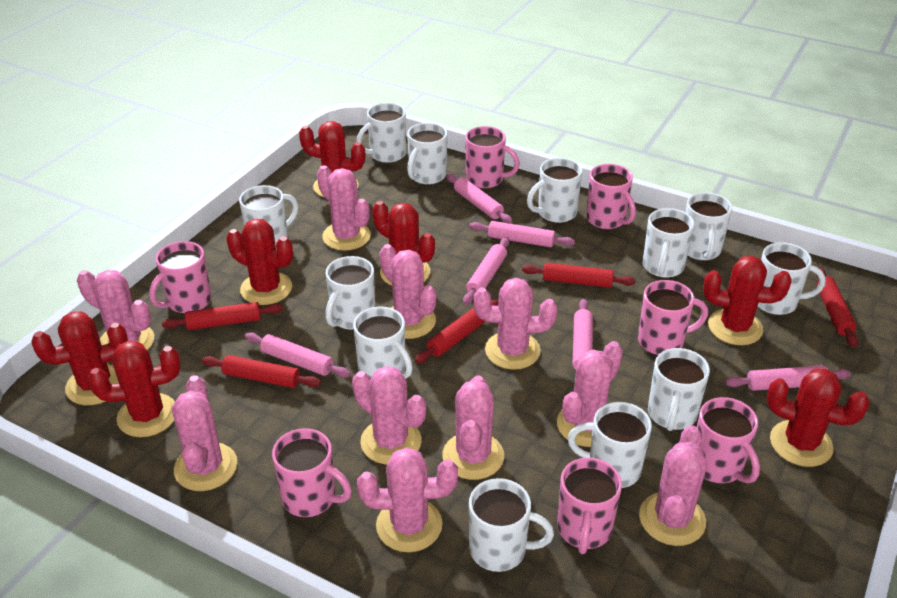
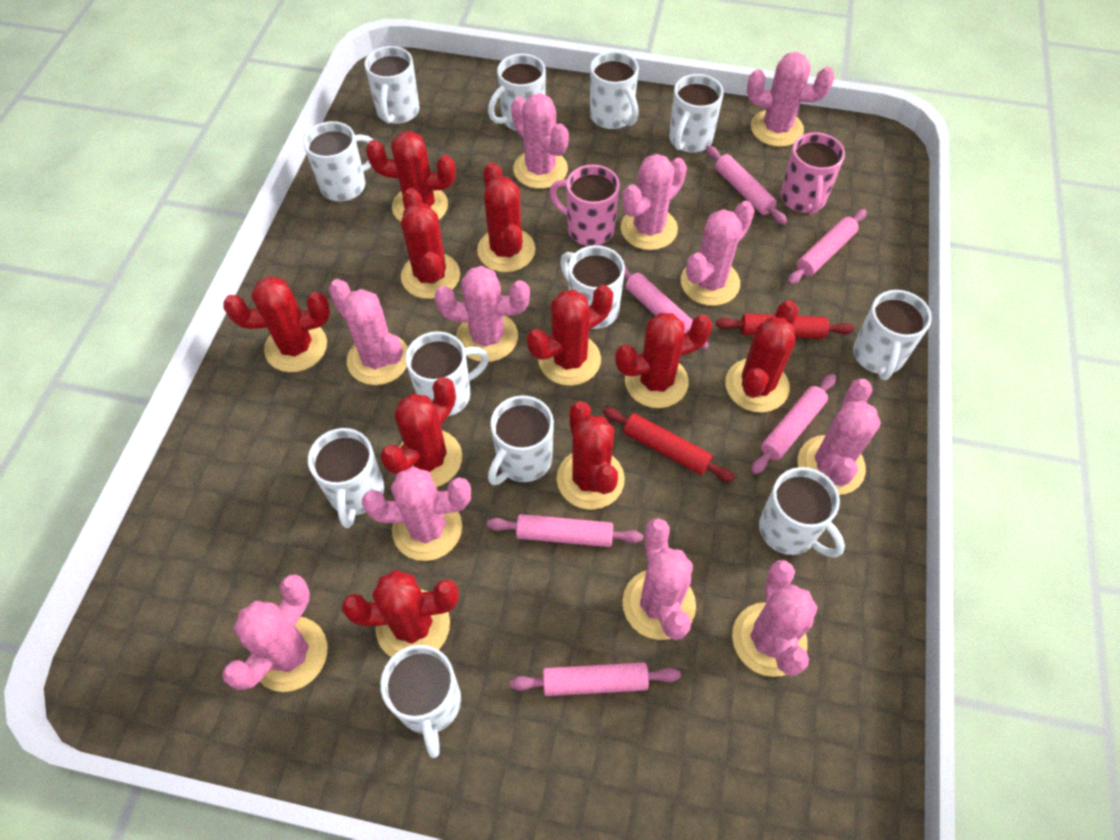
pink cactus: [77,270,154,350] [172,375,237,491] [317,165,371,251] [352,366,426,464] [357,447,458,552] [379,244,437,339] [442,375,504,480] [474,278,557,370] [557,341,623,447] [639,426,707,546] = 10 -> [222,574,327,692] [328,279,408,385] [362,467,471,561] [434,266,530,362] [511,93,569,189] [621,154,687,250] [622,518,696,640] [681,201,755,306] [732,560,818,677] [747,52,834,147] [798,379,881,495] = 11
pink mug: [149,241,212,313] [272,428,352,517] [465,126,520,189] [557,458,622,554] [586,164,636,229] [638,280,708,355] [697,397,760,484] = 7 -> [549,165,620,246] [781,132,845,215] = 2
red cactus: [31,312,128,405] [88,341,180,437] [227,219,293,305] [299,121,365,198] [372,201,435,286] [703,256,791,345] [767,368,870,467] = 7 -> [224,276,330,372] [342,570,458,657] [366,131,456,222] [380,377,462,487] [401,188,460,299] [477,162,535,272] [527,285,613,386] [557,401,625,510] [615,313,713,408] [725,300,798,413] = 10
red rolling pin: [162,302,283,330] [202,355,321,388] [415,299,499,363] [522,263,636,288] [816,267,858,347] = 5 -> [602,407,735,482] [716,313,854,339] = 2

